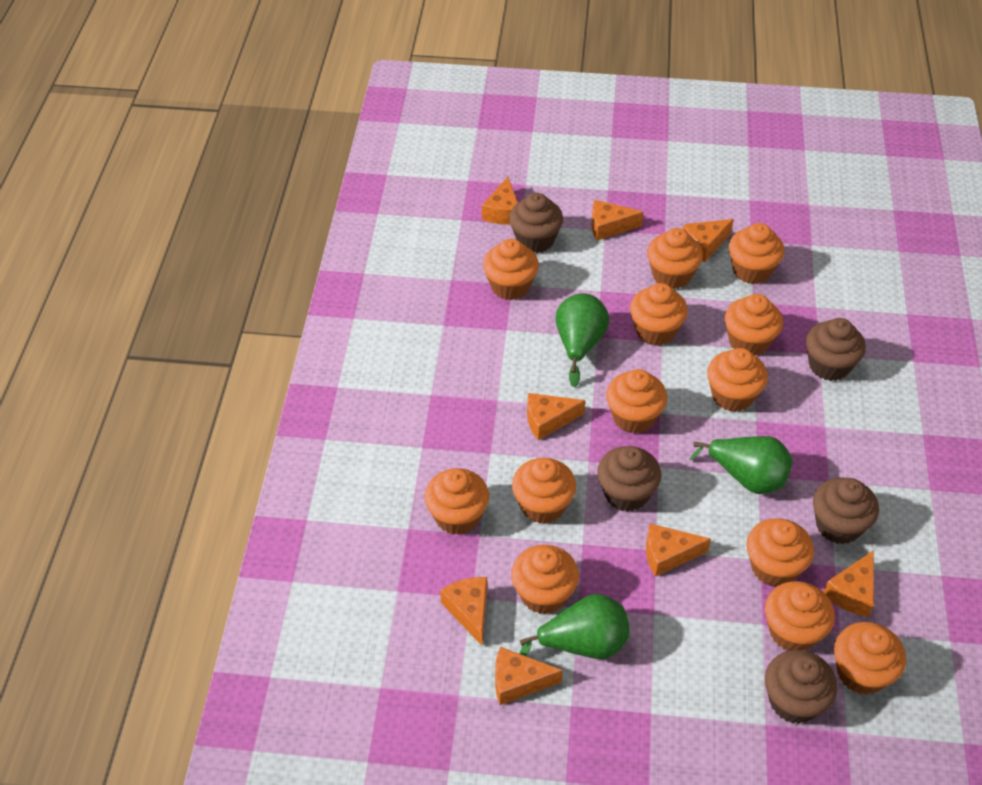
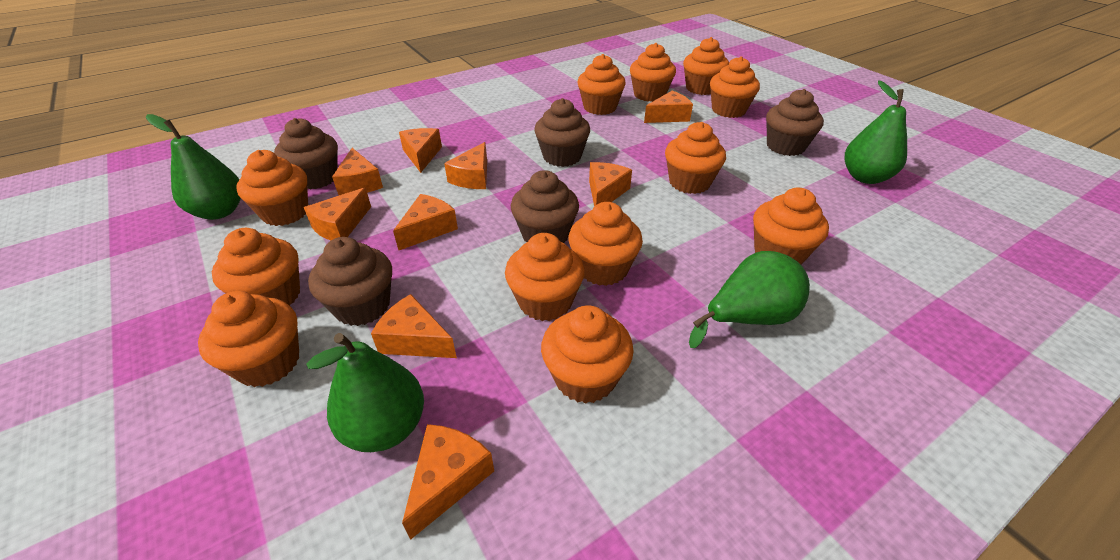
green pear: [520,594,630,659] [555,293,609,387] [690,436,793,494] = 3 -> [146,114,241,220] [307,333,424,452] [689,251,810,348] [845,80,907,184] = 4
orange cheese: [440,577,487,646] [482,177,518,225] [495,647,563,705] [527,393,585,440] [591,200,643,241] [646,523,711,577] [683,219,734,262] [824,550,874,617] = 8 -> [304,188,371,240] [332,148,383,195] [371,294,457,358] [393,194,458,250] [399,128,442,173] [402,424,494,540] [444,142,487,189] [589,162,632,206] [644,91,693,123] = 9
orange cupcake: [425,468,489,535] [483,239,539,300] [511,545,579,614] [512,458,576,524] [606,369,667,434] [630,283,688,345] [647,228,703,289] [707,348,768,412] [725,294,783,355] [729,223,784,284] [747,518,814,587] [765,581,835,651] [834,622,906,695] = 13 -> [198,291,299,387] [212,228,300,306] [236,150,308,226] [505,233,584,321] [541,305,634,404] [568,202,643,286] [577,54,626,115] [630,43,676,102] [665,122,726,194] [683,37,729,95] [710,56,760,118] [753,188,829,265] = 12

